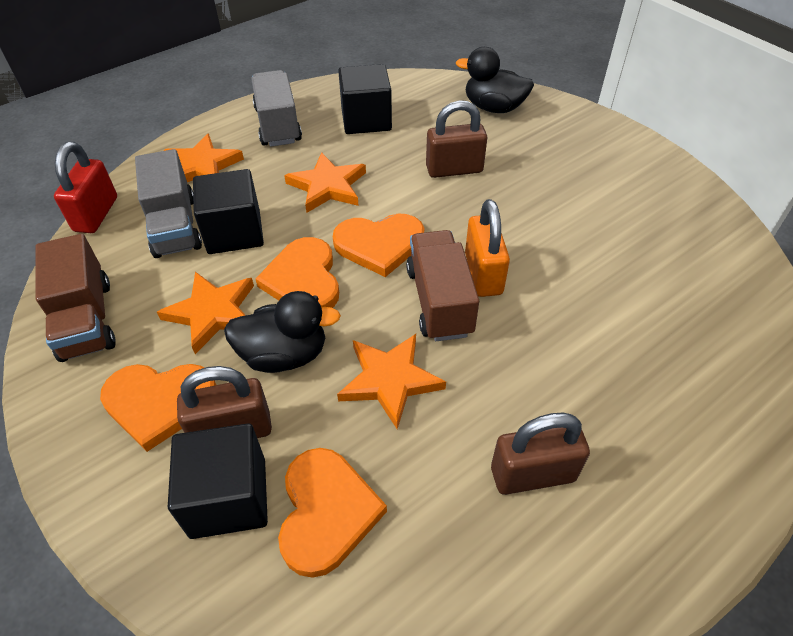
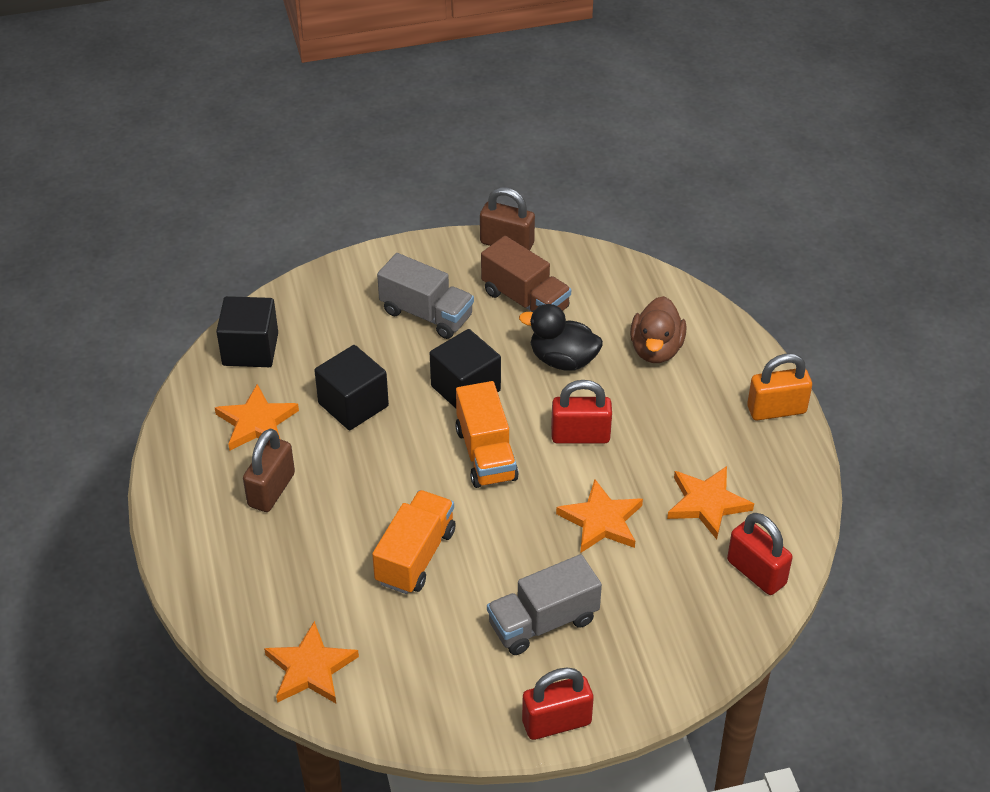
black duck: [224,291,341,373] [456,47,534,113] = 2 -> [519,304,603,371] = 1
brown duck: none = 0 -> [630,296,686,363] = 1
brown padlock: [177,366,272,438] [426,100,487,178] [491,413,590,495] = 3 -> [243,428,295,512] [480,187,535,250] = 2
brown truck: [36,234,115,362] [406,230,479,341] = 2 -> [481,236,571,312] = 1
orange heart: [100,364,216,452] [256,237,339,308] [278,448,387,578] [333,214,424,277] = 4 -> none = 0
orange truck: none = 0 -> [372,490,456,594] [455,381,519,488] = 2
red padlock: [54,142,117,233] = 1 -> [522,667,594,740] [551,380,612,444] [727,513,793,595] = 3

